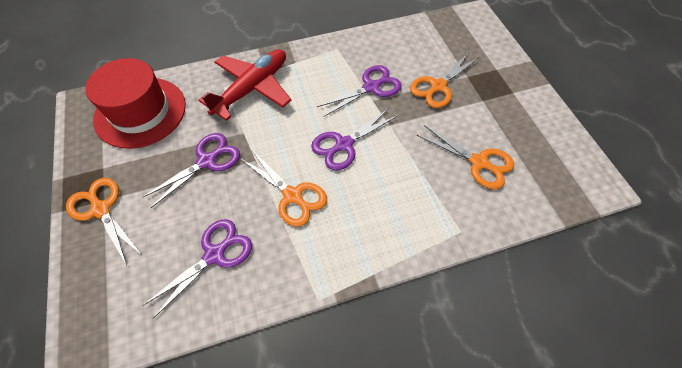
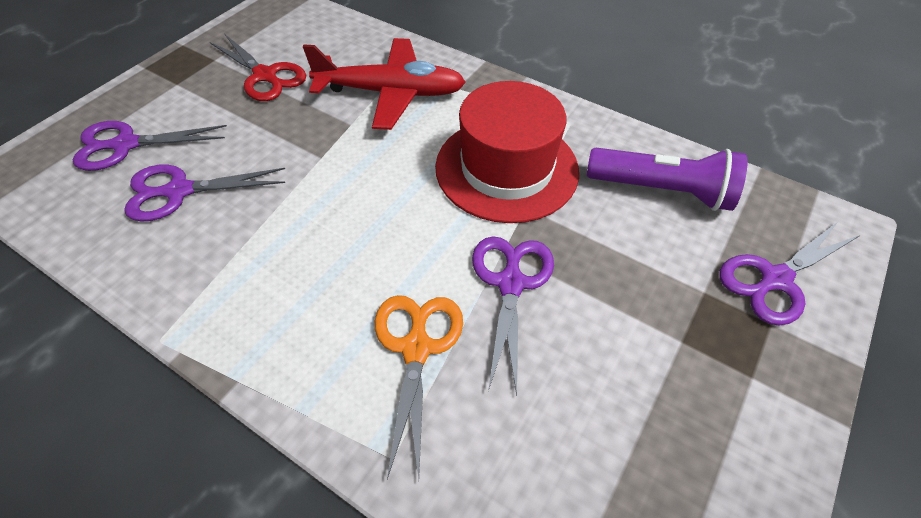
orange scissors: [66,178,143,266] [241,150,327,227] [410,52,478,108] [417,125,514,190] = 4 -> [375,295,463,479] = 1
purple flashlight: none = 0 -> [587,148,748,211] = 1
red scissors: none = 0 -> [210,34,306,101] = 1

